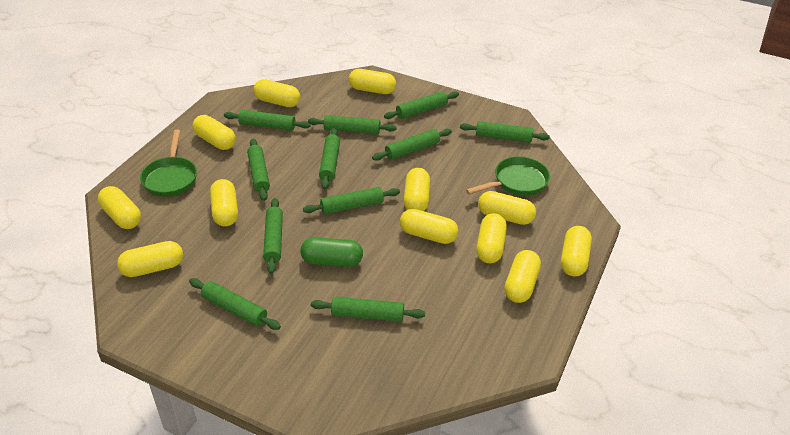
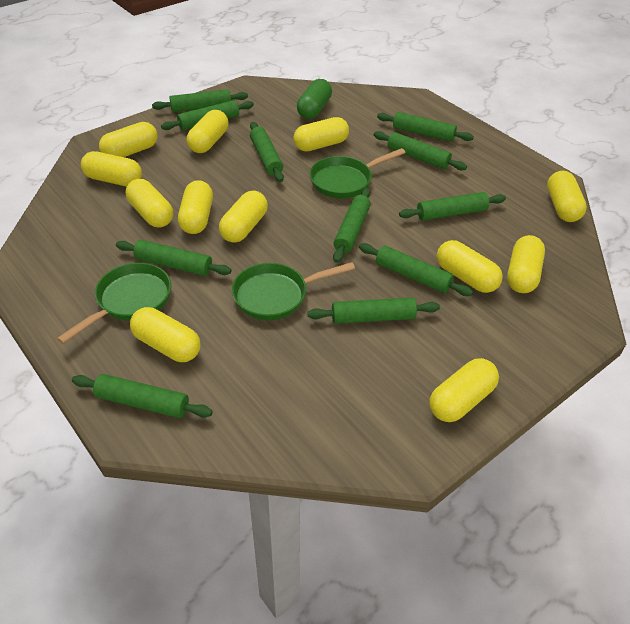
green pan: [140,130,197,197] [466,156,550,196] = 2 -> [57,263,171,344] [232,262,355,320] [309,148,406,198] = 3

